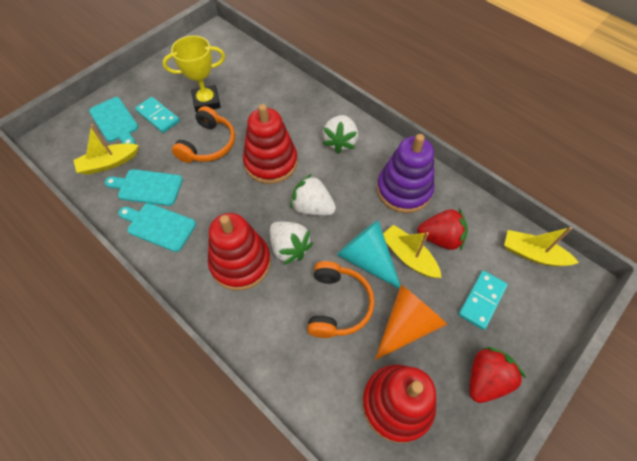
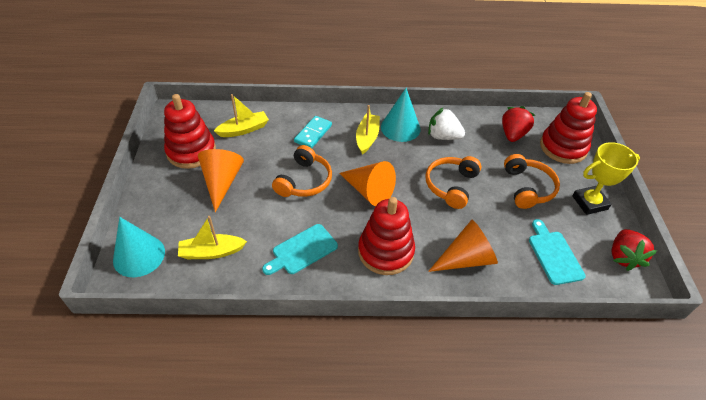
orange cone: [375,285,448,360] = 1 -> [198,149,244,212] [339,161,396,206] [428,220,498,272] = 3
orange headphones: [172,106,235,163] [307,261,374,338] = 2 -> [272,145,332,197] [425,156,481,209] [504,154,560,209] = 3
purple stacking toy: [377,134,434,213] = 1 -> none = 0
turquoise cone: [337,220,400,289] = 1 -> [113,217,165,277] [381,88,420,142] = 2
turquoise cutting board: [89,97,138,144] [104,169,183,206] [118,203,196,252] = 3 -> [262,224,338,275] [529,219,586,285] = 2
turquoise domino: [135,97,180,133] [458,271,508,330] = 2 -> [294,116,332,148] = 1
white strawberry: [270,221,313,265] [290,174,336,216] [323,115,358,154] = 3 -> [428,108,465,140] = 1

